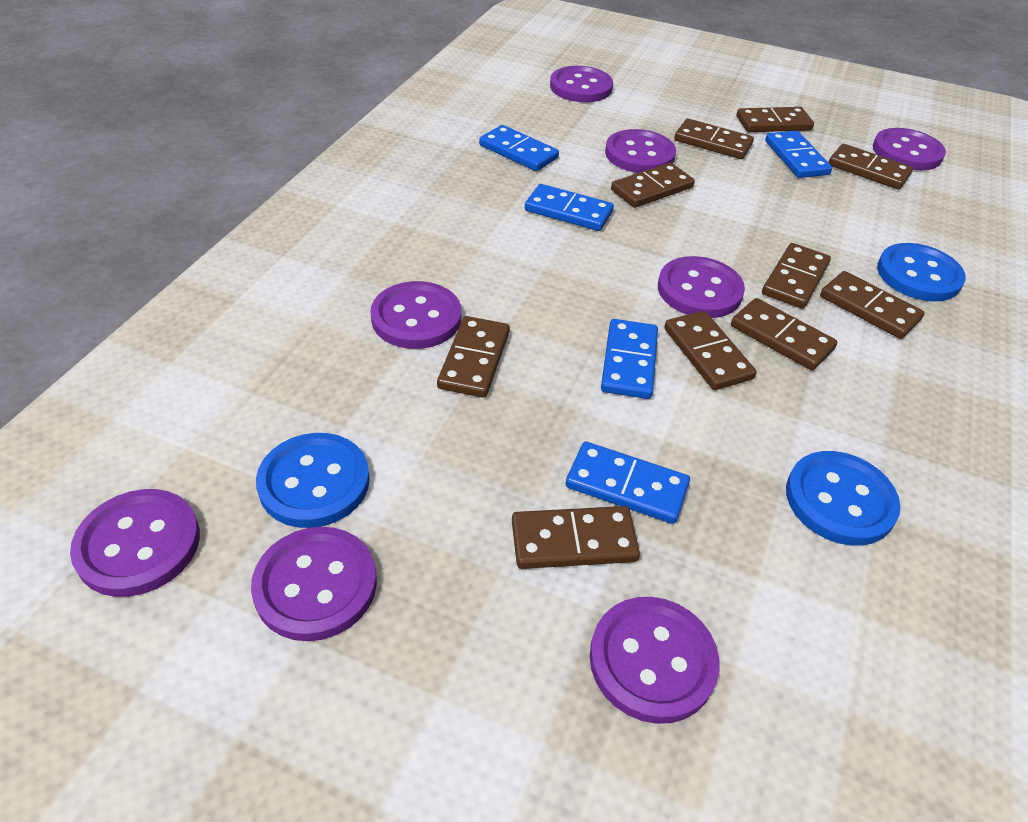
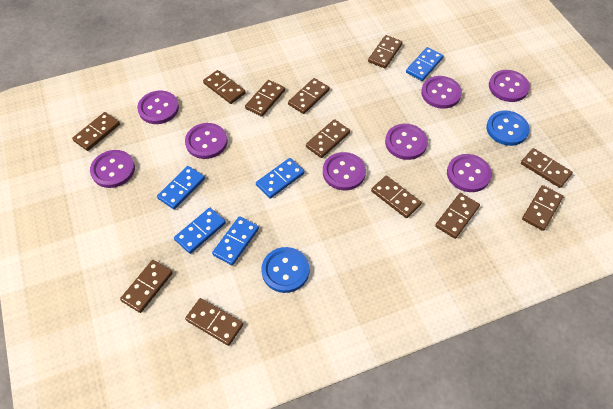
blue button: [256,433,370,528] [786,451,900,546] [877,243,966,301] = 3 -> [262,247,309,293] [486,110,530,146] = 2
brown domino: [437,316,510,398] [512,506,640,569] [611,163,695,208] [664,311,757,390] [674,119,754,159] [731,298,837,370] [737,107,814,132] [762,243,831,309] [820,271,925,339] [829,144,913,189] = 10 -> [72,112,120,151] [120,260,173,313] [185,298,243,346] [203,70,246,104] [245,80,285,117] [288,78,330,114] [306,119,350,158] [368,35,403,69] [371,176,422,218] [435,193,480,239] [521,148,573,188] [522,185,564,231] = 12

